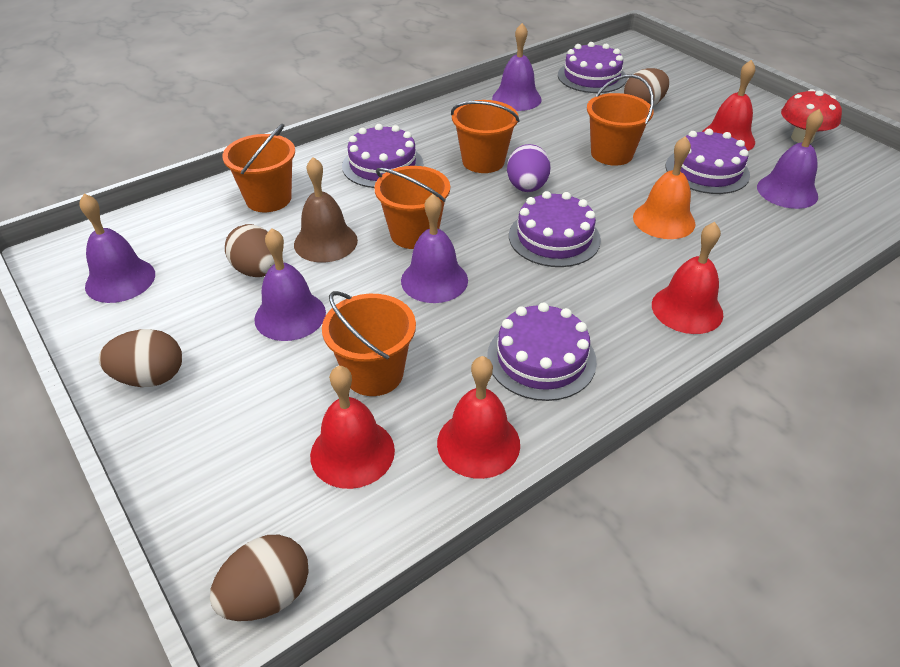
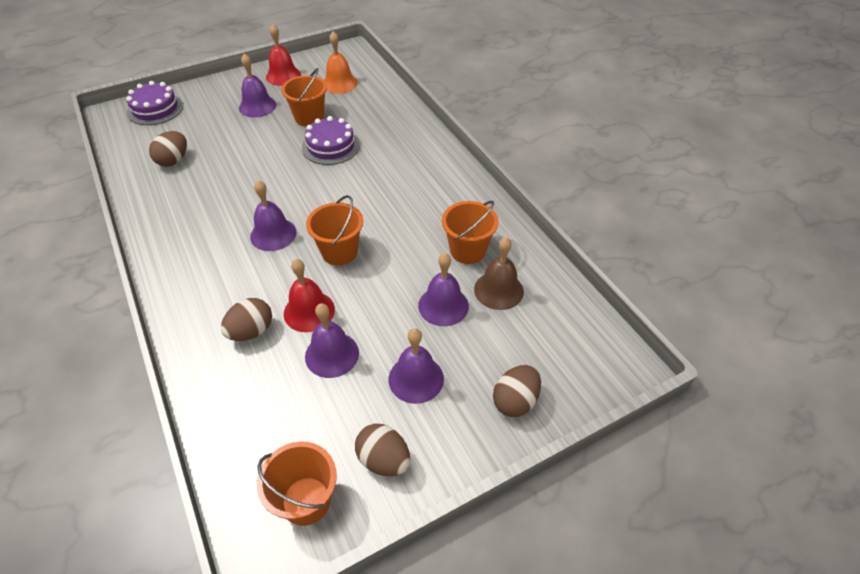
orange bucket: [222,124,295,212] [322,291,416,396] [374,166,450,249] [451,100,520,173] [587,74,654,166] = 5 -> [257,442,337,526] [281,68,327,127] [306,195,363,266] [442,201,498,264] = 4
purple cake: [342,124,423,188] [487,302,597,401] [509,191,601,267] [558,42,627,93] [666,129,750,194] = 5 -> [126,81,183,125] [302,116,360,165] = 2
purple egg: [507,144,551,192] = 1 -> none = 0
red bell: [310,366,395,489] [437,356,520,479] [652,222,723,334] [702,60,755,151] = 4 -> [266,24,301,86] [284,259,335,332] = 2
red mushroom: [781,89,842,144] = 1 -> none = 0

